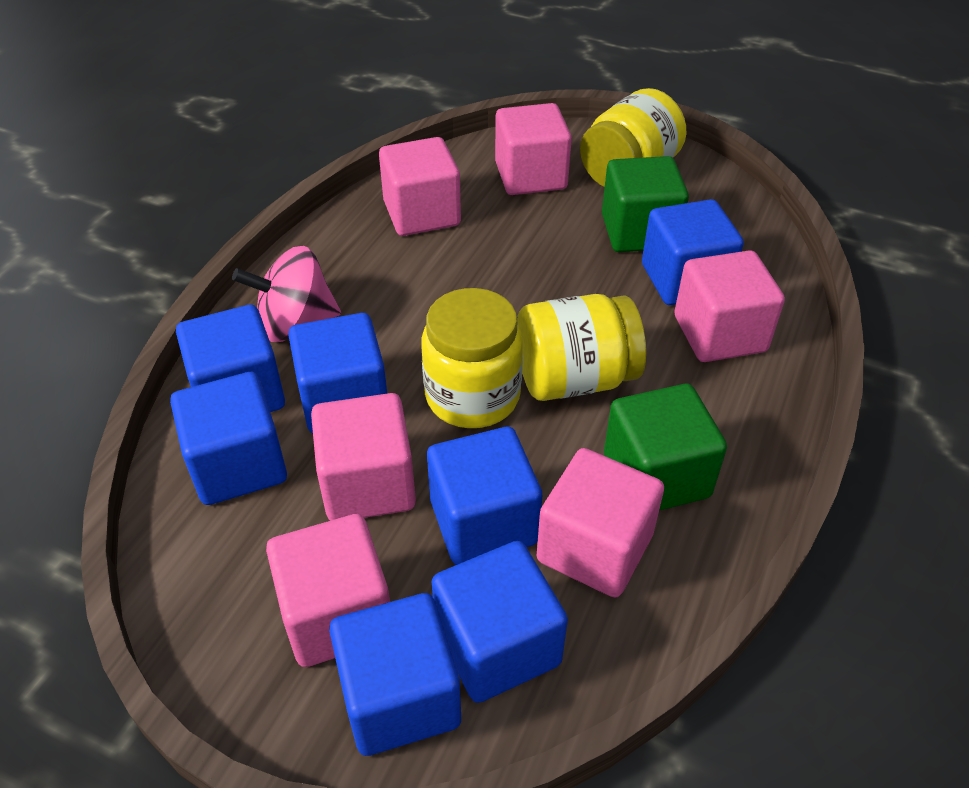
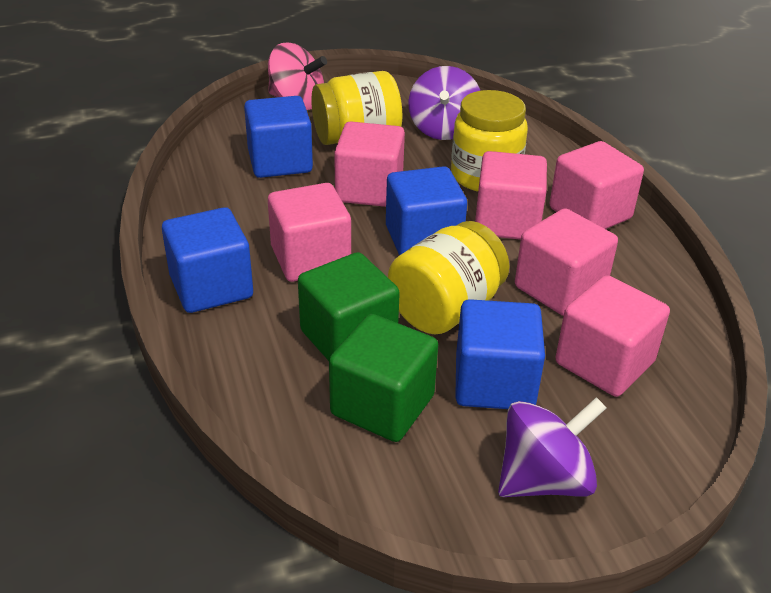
blue cube: [170,372,287,505] [176,305,285,412] [288,313,387,434] [329,593,461,756] [427,427,542,565] [431,541,568,703] [642,199,744,305] = 7 -> [162,207,253,313] [244,96,313,178] [386,166,467,256] [455,299,545,409] = 4
purple spinning top: none = 0 -> [409,66,480,140] [498,397,607,497] = 2

